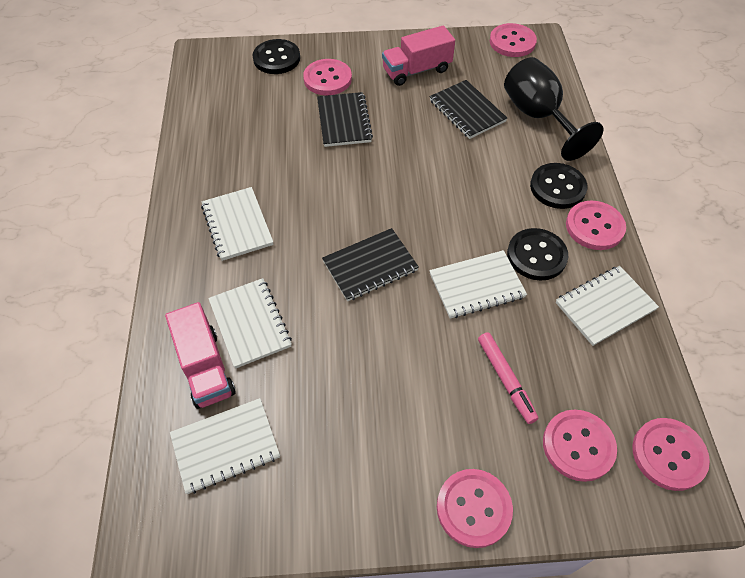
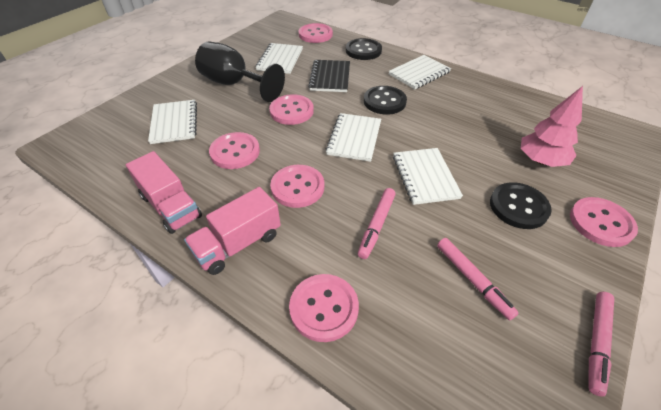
black notebook: [317,92,373,147] [322,228,419,301] [430,80,507,139] = 3 -> [308,60,350,92] = 1
pink marker: [478,332,538,424] = 1 -> [358,188,396,259] [437,238,518,320] [589,292,614,396] = 3
pink tree: none = 0 -> [521,86,583,167] = 1

